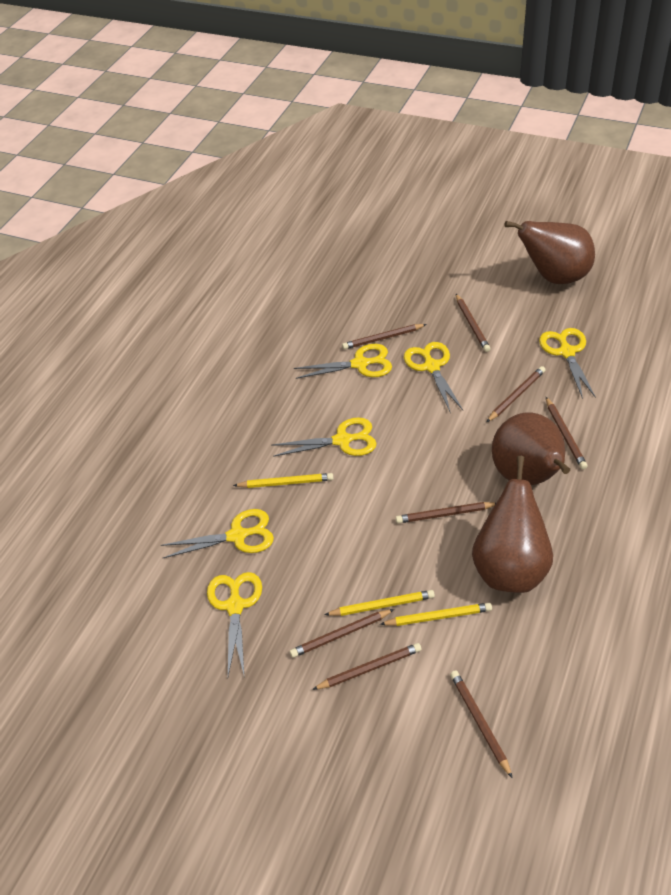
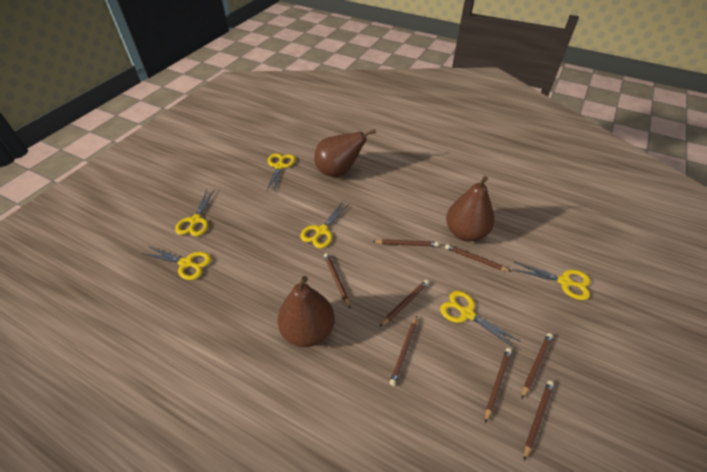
yellow pencil: [233,473,333,488] [324,590,435,616] [380,603,492,626] = 3 -> none = 0

